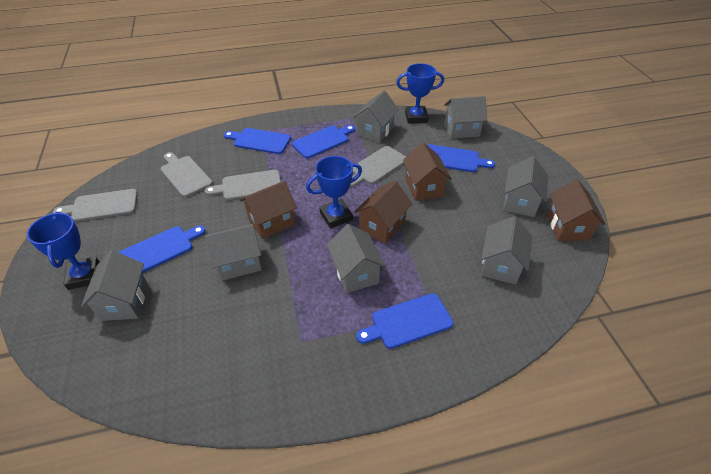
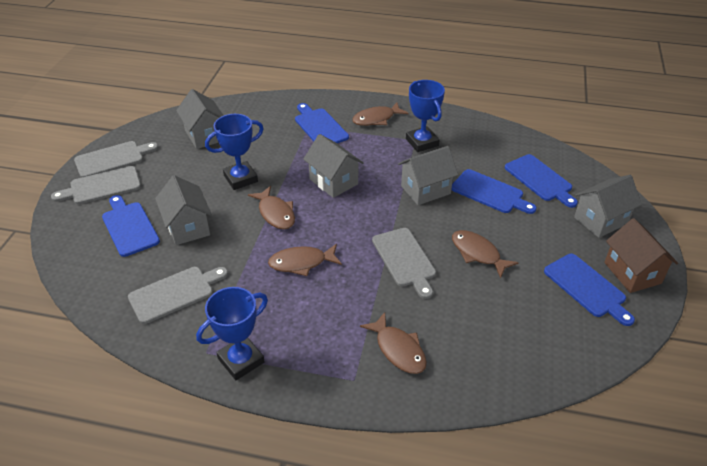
brown fish: none = 0 -> [248,186,295,229] [268,244,342,276] [352,102,408,126] [360,312,427,374] [452,230,519,278] = 5
brown house: [240,181,297,239] [354,181,412,244] [403,142,452,201] [547,179,605,241] = 4 -> [604,218,678,293] = 1
grey house: [81,250,148,321] [205,224,262,281] [327,224,386,293] [353,91,399,143] [444,96,487,139] [481,216,532,284] [503,156,548,217] = 7 -> [155,175,212,245] [176,89,224,149] [303,134,363,198] [398,146,458,205] [574,175,642,238] = 5

